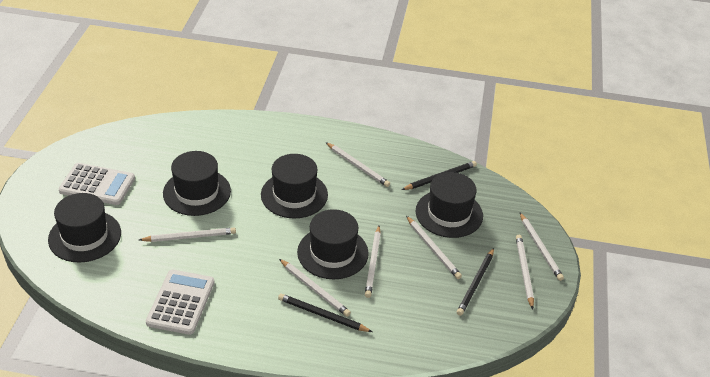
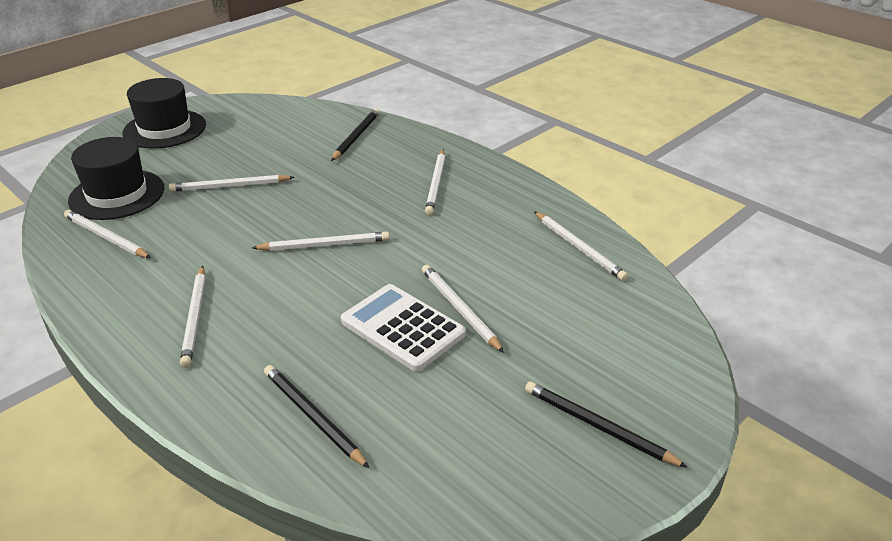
black hat: [48,193,121,263] [163,151,231,216] [261,154,328,218] [297,209,369,279] [416,172,483,238] = 5 -> [68,137,164,220] [123,78,206,149] = 2
white calculator: [59,163,135,205] [146,270,214,335] = 2 -> [341,284,466,372] = 1

